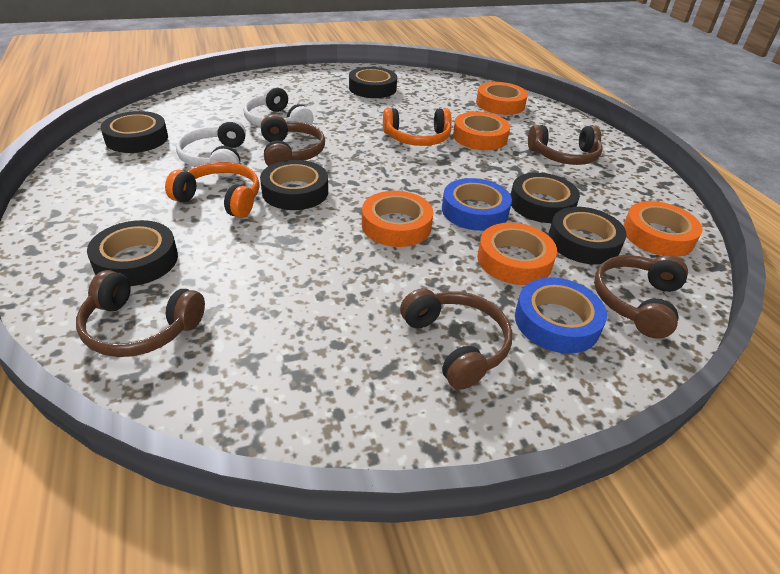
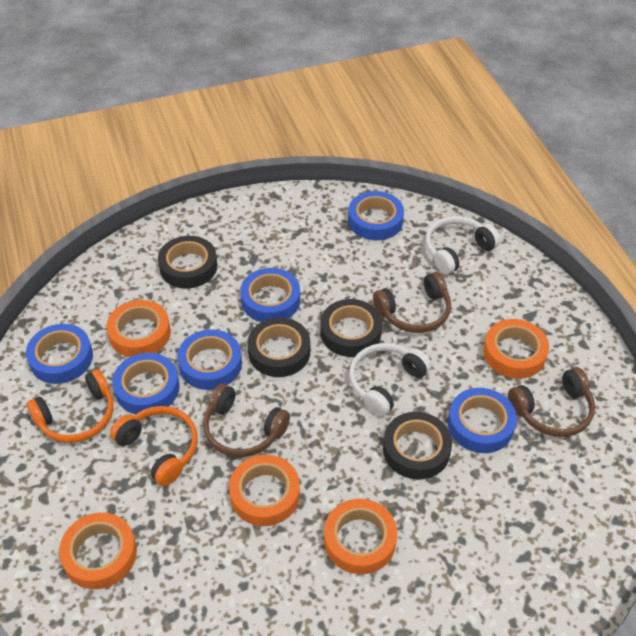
black tape: [87,220,178,286] [101,111,168,153] [260,160,328,210] [349,67,397,98] [511,173,580,223] [548,207,627,264] = 6 -> [158,236,217,288] [248,318,310,377] [321,299,382,357] [383,412,452,480] = 4
blue tape: [442,178,512,231] [515,277,607,354] = 2 -> [26,324,93,384] [112,353,180,414] [177,329,242,390] [240,268,300,322] [348,191,404,240] [448,388,517,453] = 6
brown headphones: [76,270,205,357] [261,115,325,166] [400,288,512,390] [528,125,602,165] [594,255,688,339] = 5 -> [203,384,290,457] [373,272,451,333] [508,367,595,437] = 3

